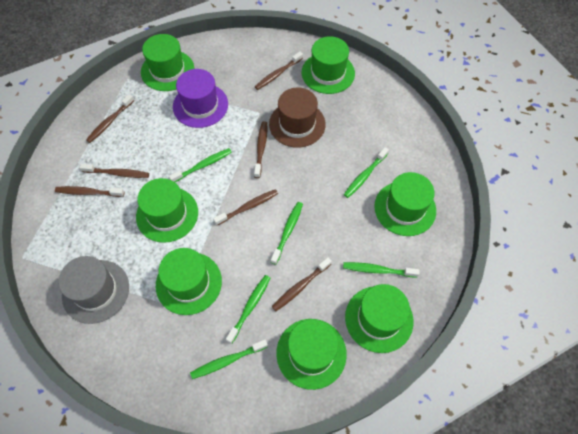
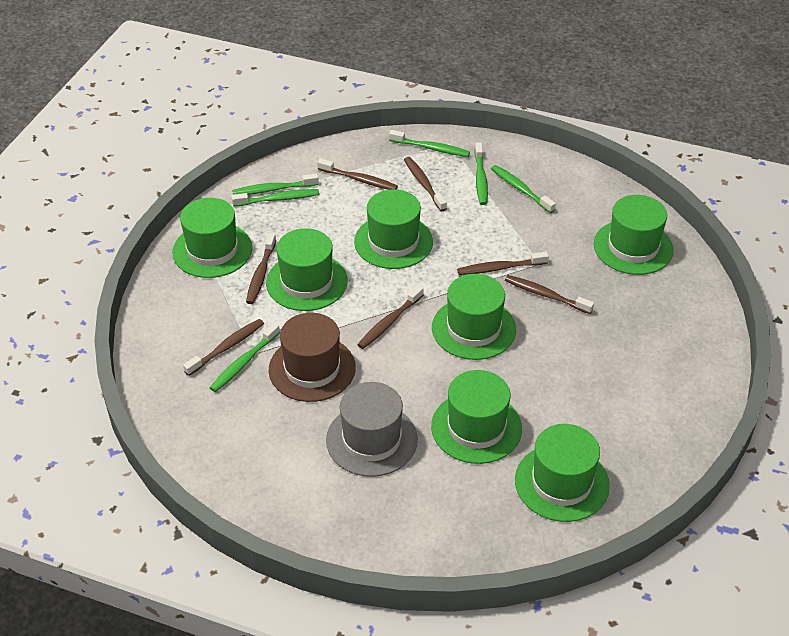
purple hat: [173,69,228,128] = 1 -> none = 0

